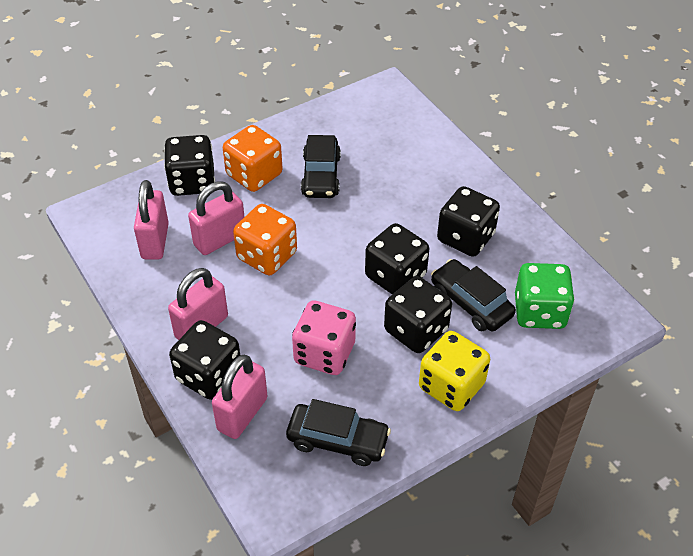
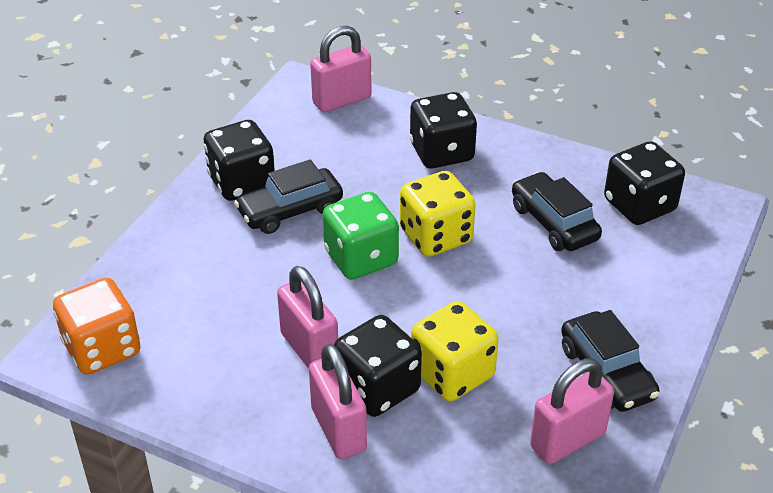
black dice: [164,135,215,196] [169,320,240,400] [365,223,429,294] [384,276,452,353] [437,186,500,257] = 5 -> [203,120,275,201] [334,315,422,417] [410,92,477,169] [604,141,685,225] = 4
orange dice: [223,125,283,192] [233,204,297,275] = 2 -> [53,278,141,375] = 1
pink dice: [292,300,356,375] = 1 -> none = 0
yellow dice: [419,331,490,411] = 1 -> [400,171,476,257] [411,301,499,401] = 2

